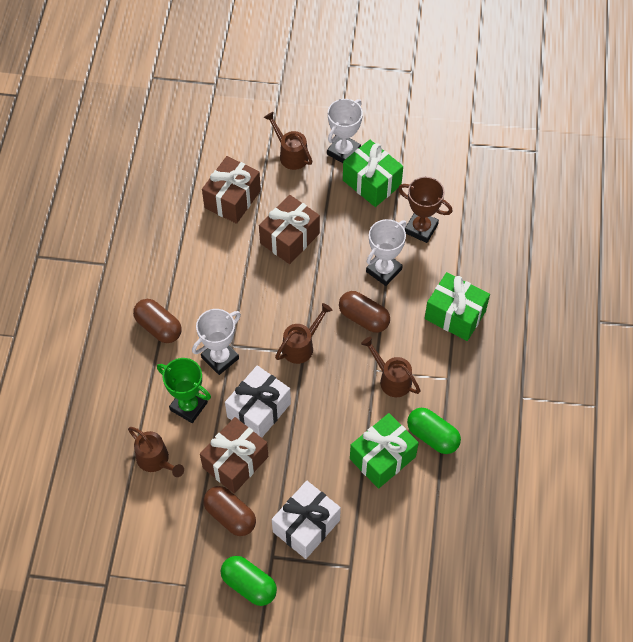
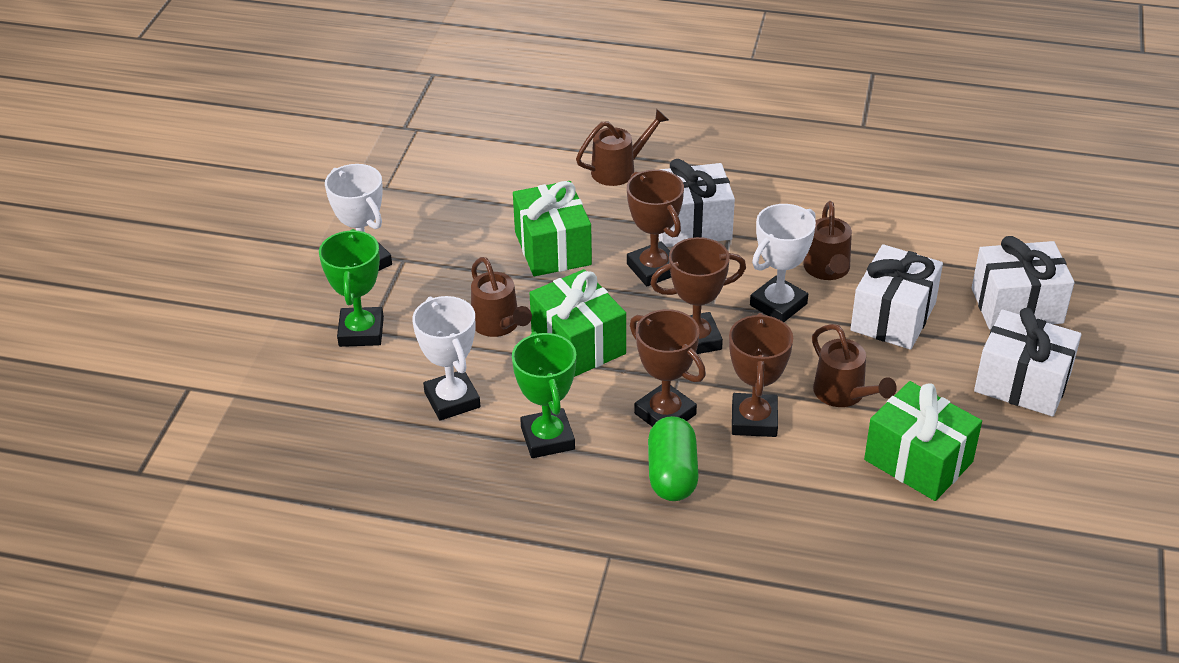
brown capsule: [133,299,181,343] [203,486,256,536] [339,291,390,333] = 3 -> none = 0
brown gift: [200,417,268,493] [202,156,261,224] [259,195,320,264] = 3 -> none = 0
brown trophy: [398,177,453,243] = 1 -> [627,170,684,286] [630,309,706,427] [650,237,746,354] [729,313,793,437] = 4
green capsule: [221,556,277,606] [407,408,461,454] = 2 -> [648,416,699,501] = 1
green trophy: [157,358,211,423] = 1 -> [319,229,384,347] [512,331,576,458] = 2
white gift: [225,365,291,438] [272,481,341,559] = 2 -> [659,159,735,247] [850,244,943,350] [972,236,1075,330] [974,308,1082,417] = 4

